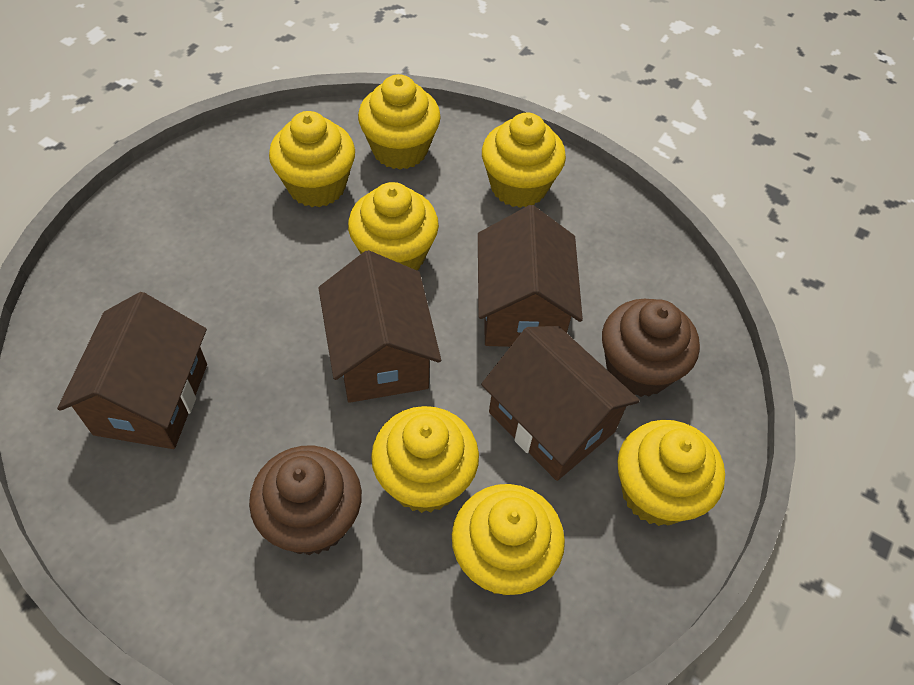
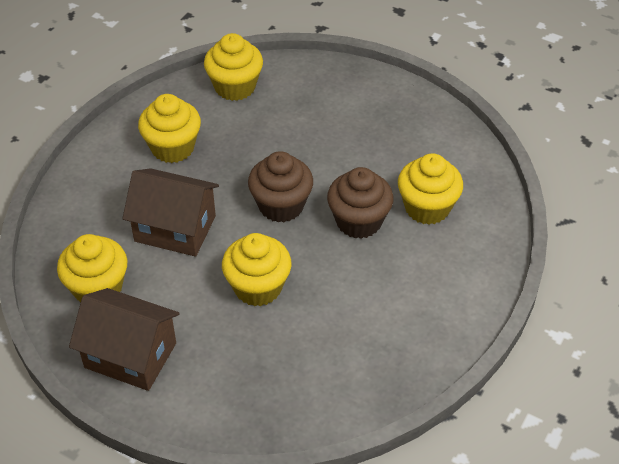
brown house: [57,292,207,449] [318,250,441,403] [478,205,583,347] [481,326,640,481] = 4 -> [69,288,180,391] [122,168,219,257] = 2
yellow cupcake: [269,111,355,207] [348,182,439,270] [358,74,441,170] [371,406,479,513] [452,484,565,595] [482,112,566,208] [618,420,725,526] = 7 -> [57,234,128,303] [138,94,201,163] [204,33,263,101] [222,233,291,306] [398,153,463,225] = 5

